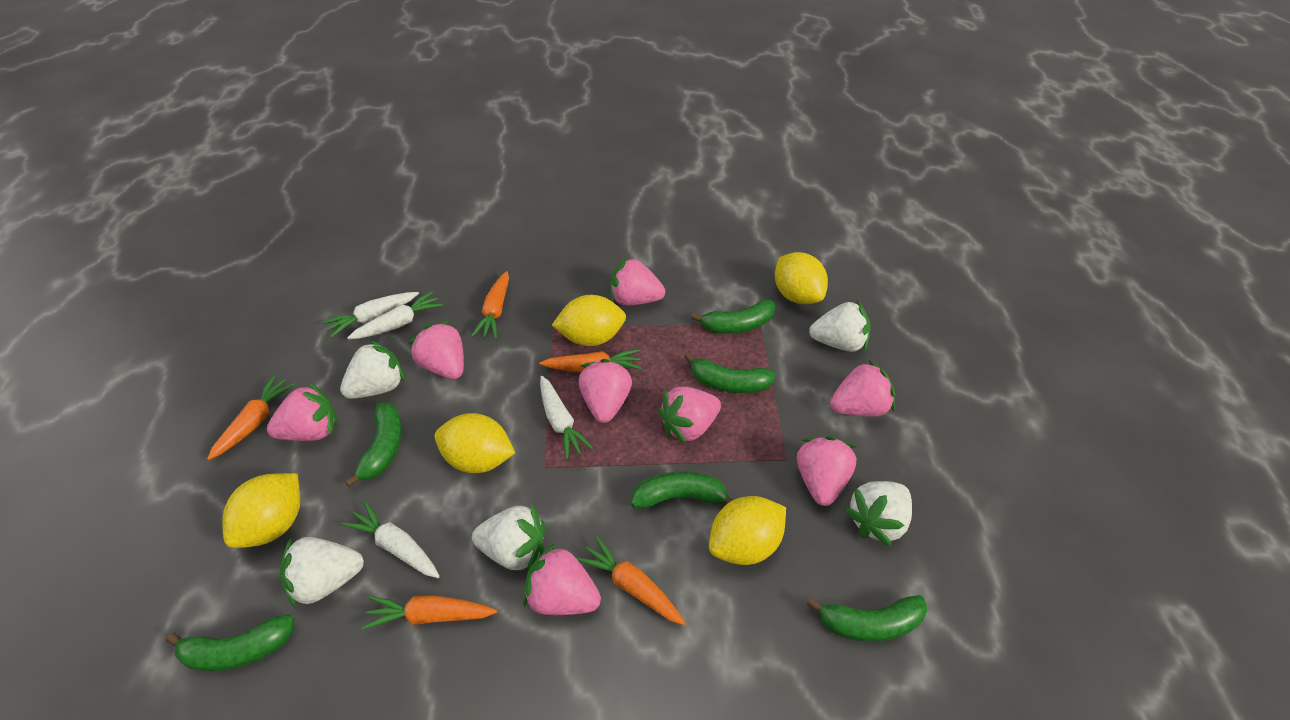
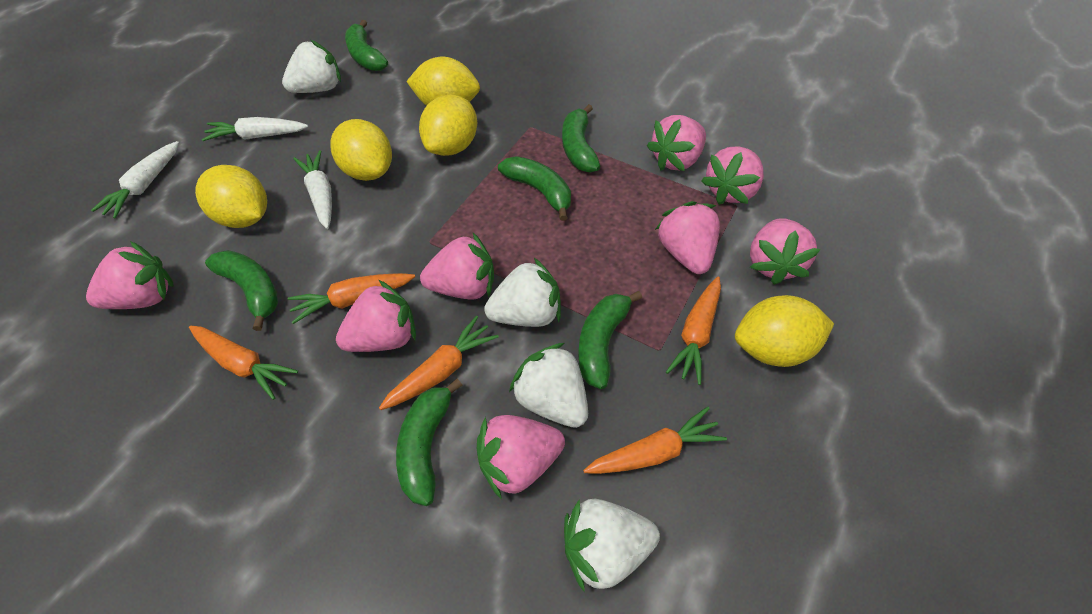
white carrot: [323,292,419,338] [342,501,440,578] [347,291,443,339] [540,376,593,459] = 4 -> [91,141,179,219] [202,117,308,141] [293,150,332,229] = 3
white strawberry: [280,537,364,608] [340,340,405,399] [472,505,545,571] [809,300,871,352] [844,481,912,546] = 5 -> [282,40,341,93] [484,258,561,327] [509,343,588,428] [564,499,660,592] = 4

